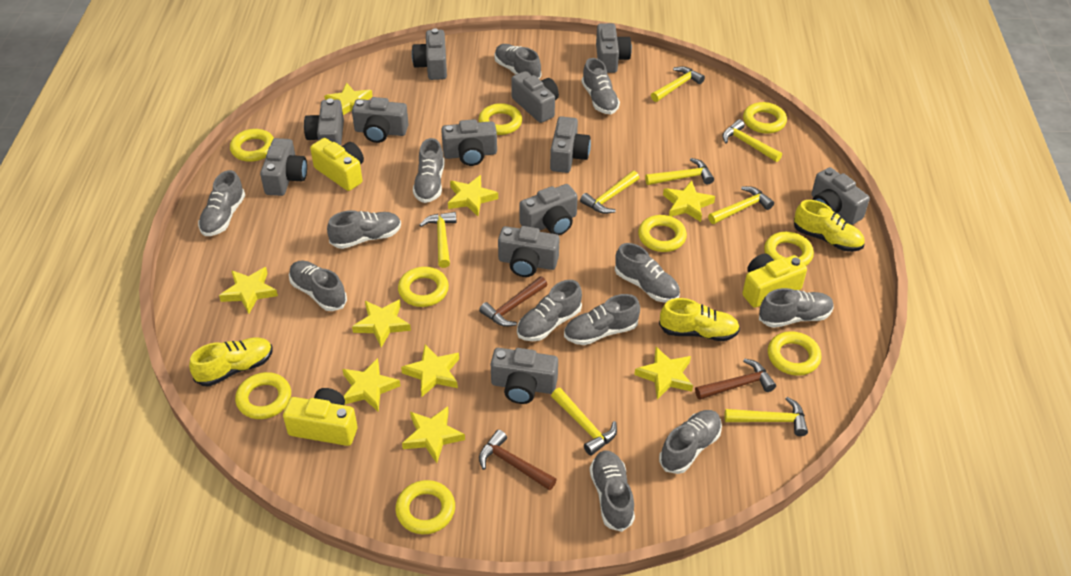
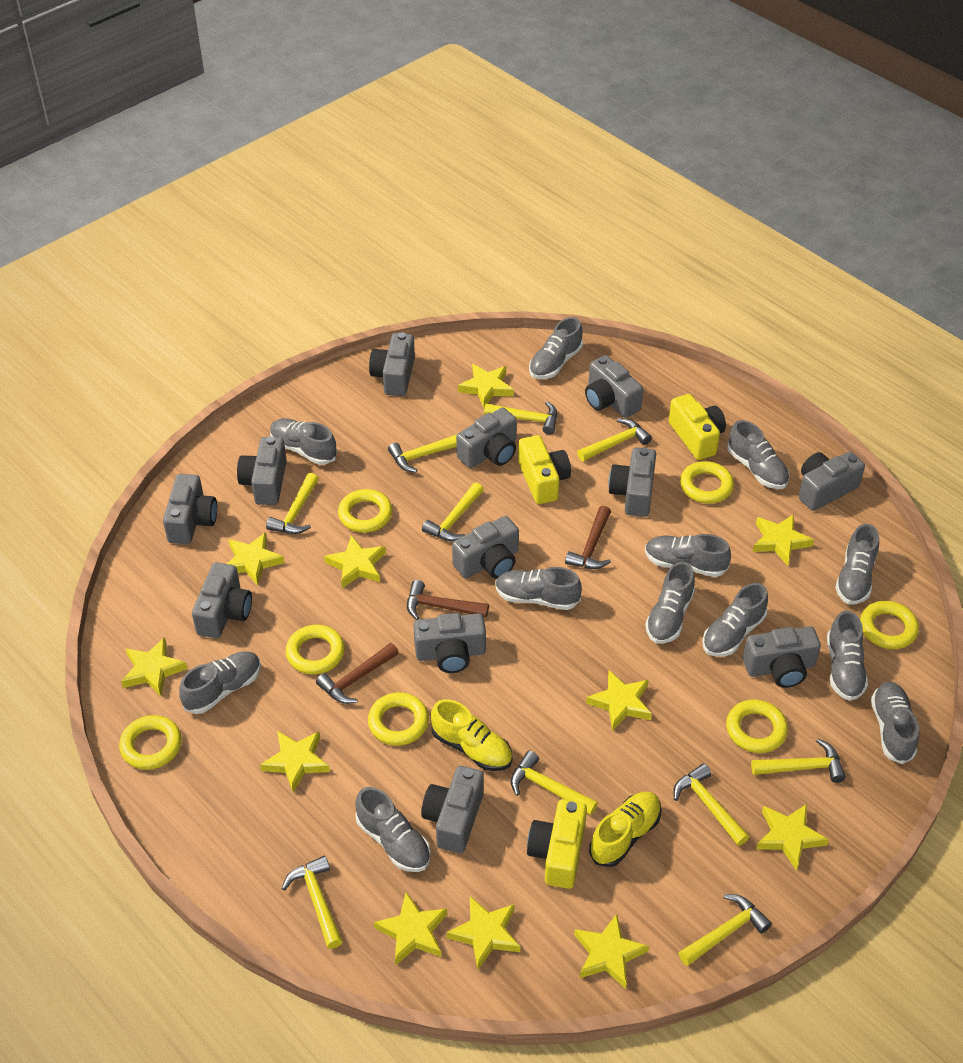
yellow hammer: [419,212,457,268] [551,388,617,456] [580,171,639,214] [645,158,714,185] [651,67,705,102] [708,186,774,224] [722,119,782,162] [724,397,808,436] = 8 -> [266,473,319,534] [282,856,343,949] [388,434,457,472] [422,482,484,541] [484,401,557,435] [511,751,598,815] [577,418,652,462] [673,763,749,846] [678,894,772,966] [751,739,846,783] = 10
yellow ring: [230,129,274,162] [235,372,291,419] [395,480,455,534] [398,267,449,307] [479,103,522,135] [638,215,687,252] [743,102,787,134] [764,232,814,266] [768,331,821,376] = 9 -> [119,715,182,770] [286,625,345,674] [338,489,393,533] [368,692,429,746] [680,461,734,504] [726,699,788,753] [860,600,919,649] = 7
yellow shoe: [189,337,273,386] [659,298,740,341] [794,200,865,252] = 3 -> [431,699,512,771] [589,792,661,867] = 2
yellow star: [219,267,278,314] [324,83,373,115] [342,358,400,412] [352,299,411,348] [401,345,459,397] [402,406,465,463] [448,175,498,216] [634,347,693,399] [663,180,715,222] = 9 -> [121,637,188,696] [227,532,285,586] [260,731,330,792] [324,535,386,588] [374,892,447,966] [447,896,520,969] [458,364,514,408] [574,914,649,989] [586,670,652,731] [752,514,814,566] [756,804,829,871] = 11

